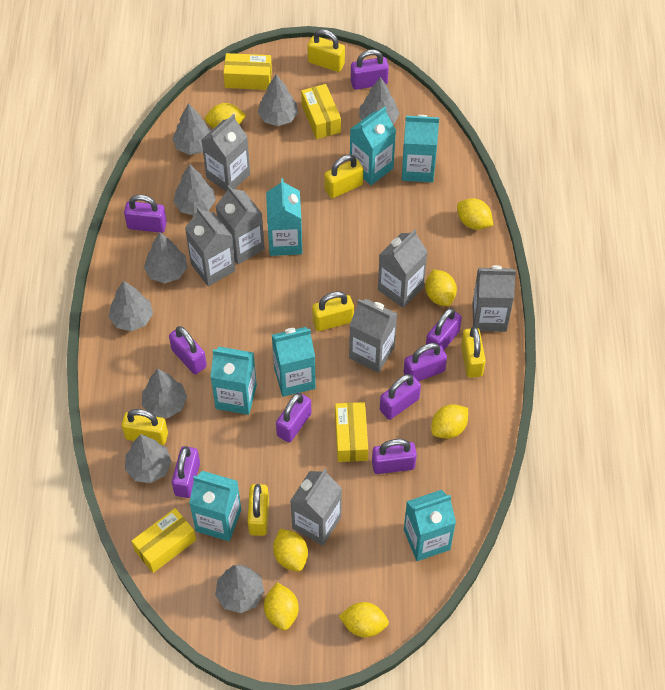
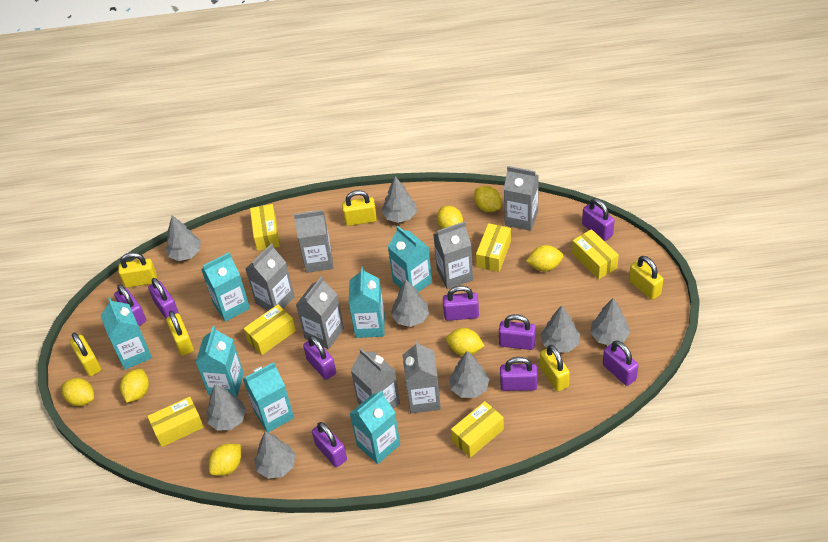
grey tree: [109,281,153,331] [125,434,172,483] [142,368,187,418] [144,232,187,283] [172,103,211,155] [173,164,216,215] [215,565,264,613] [258,74,298,126] [359,77,400,124] = 9 -> [165,215,201,261] [206,384,246,431] [254,431,296,479] [381,177,417,223] [391,280,429,327] [449,351,490,398] [541,305,580,353] [590,298,630,345] = 8
yellow box: [132,508,196,573] [223,53,272,90] [301,84,341,139] [335,402,368,462] = 4 -> [147,397,204,447] [243,304,296,355] [250,204,280,251] [451,401,504,458] [476,223,511,272] [572,229,619,279] = 6

